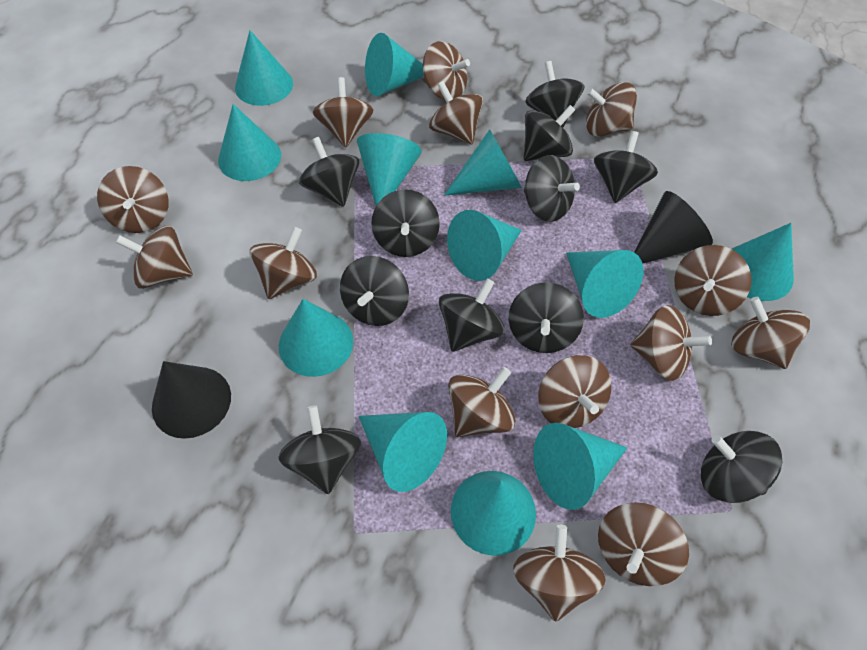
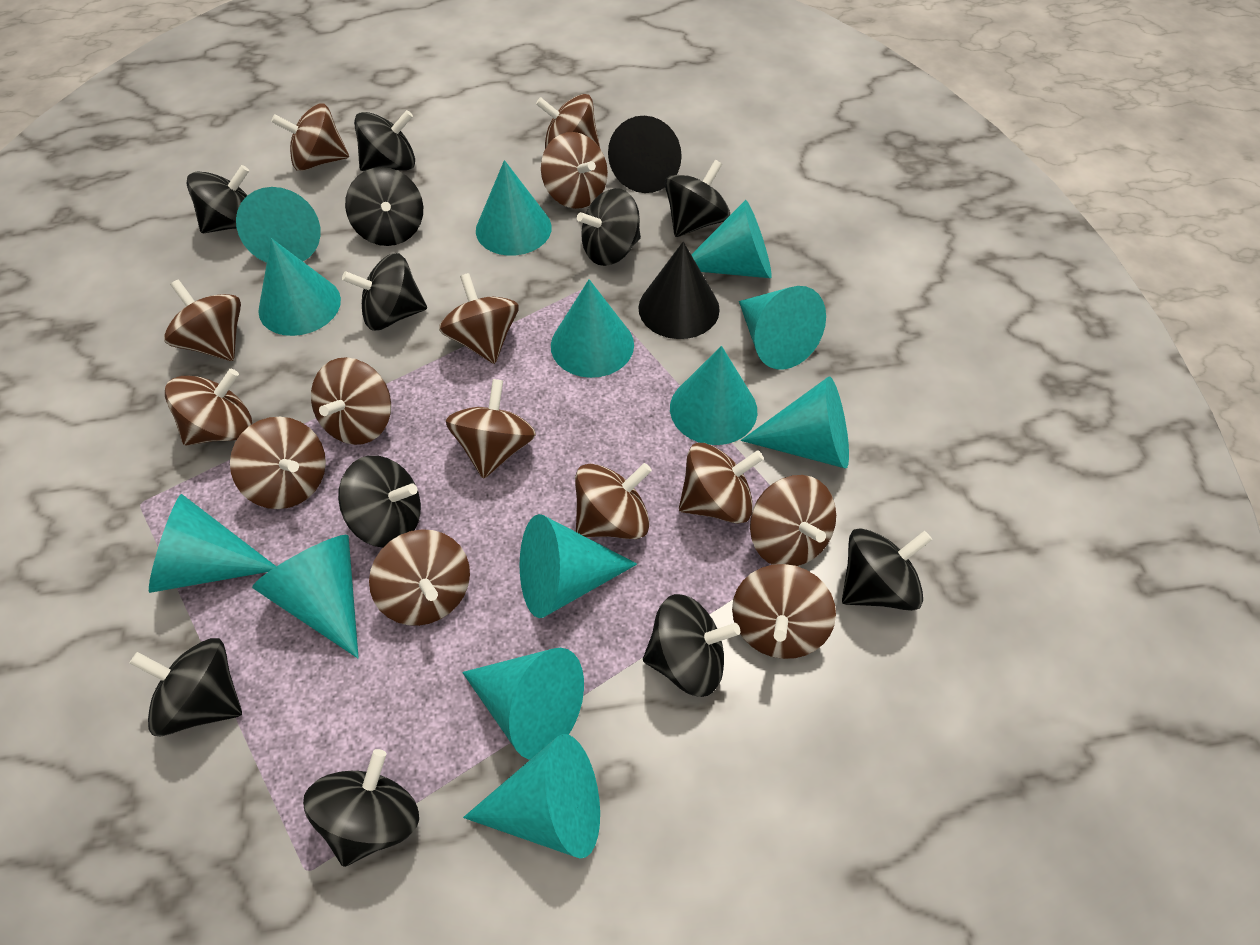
turquoise cone: [218,104,281,181] [235,30,293,106] [279,299,353,377] [357,133,422,206] [359,412,447,492] [365,33,423,96] [444,129,522,196] [447,210,522,281] [451,471,536,556] [533,423,627,510] [566,250,643,318] [732,223,794,301] = 12 -> [149,494,276,593] [236,187,321,263] [252,535,359,658] [258,238,341,336] [462,648,584,760] [463,734,600,859] [476,160,552,256] [520,514,637,618] [551,279,634,378] [670,346,757,445] [691,200,771,278] [739,286,826,370] [741,377,849,469] = 13

